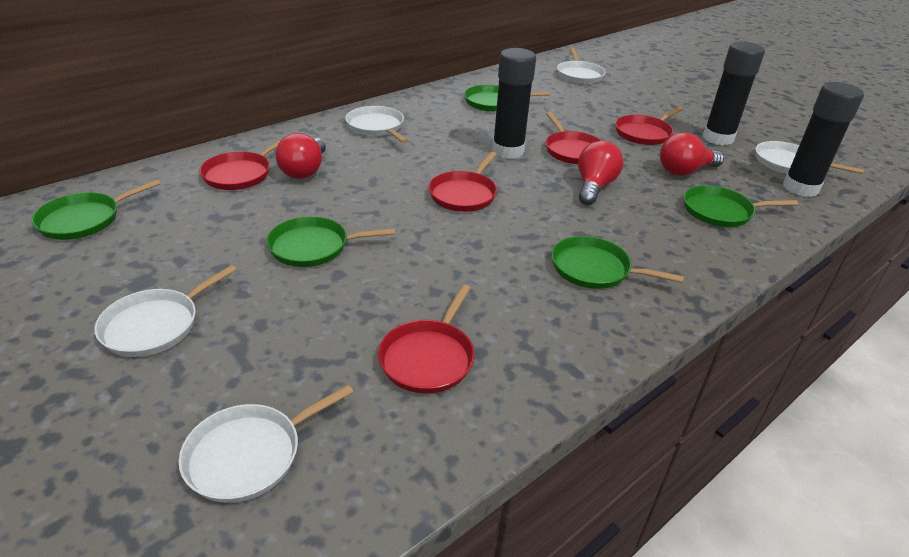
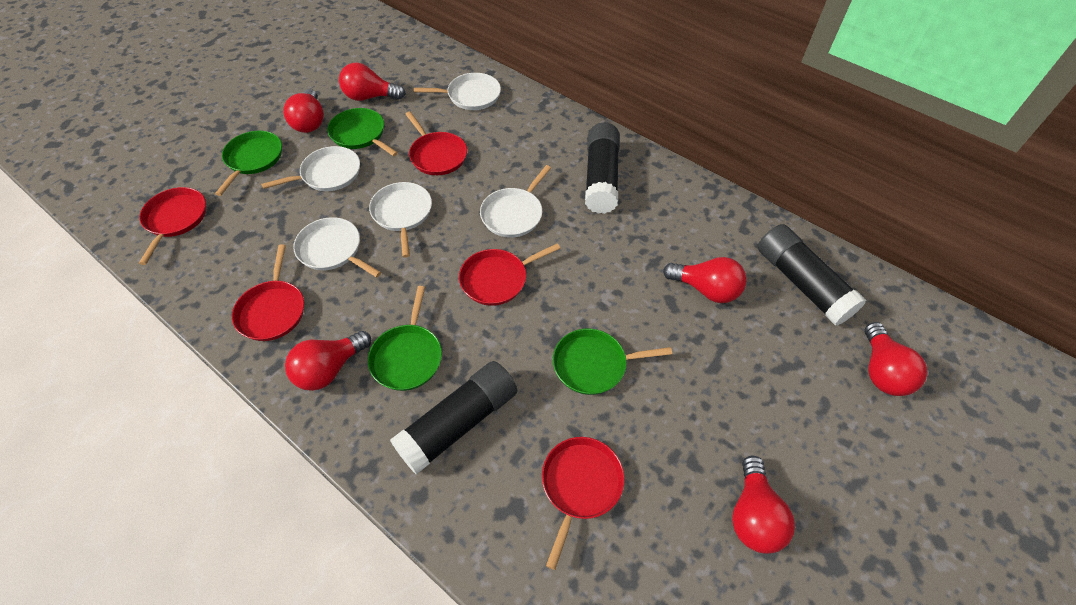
green pan: [32,180,160,240] [266,216,395,267] [464,85,550,112] [552,236,684,289] [684,185,798,227] = 5 -> [215,131,282,196] [327,108,398,156] [368,286,442,391] [553,329,672,395] = 4
red light bulb: [275,133,326,179] [578,141,623,205] [660,132,724,176] = 3 -> [283,89,324,133] [285,331,371,391] [339,63,406,101] [663,257,747,303] [732,455,795,554] [864,322,928,396] = 6

